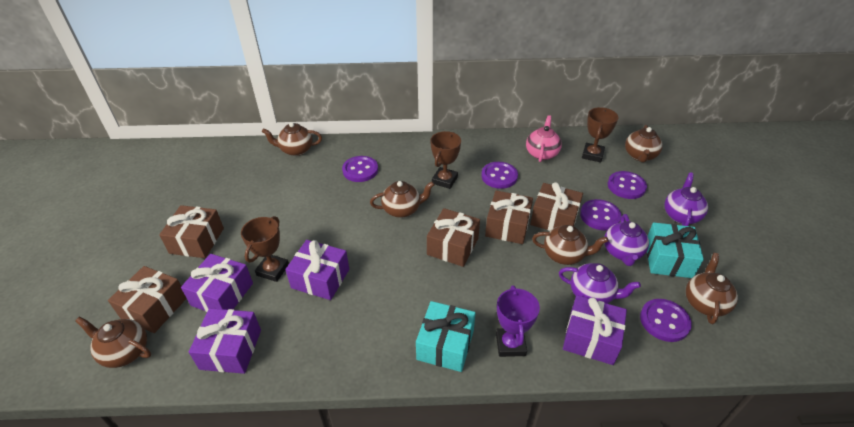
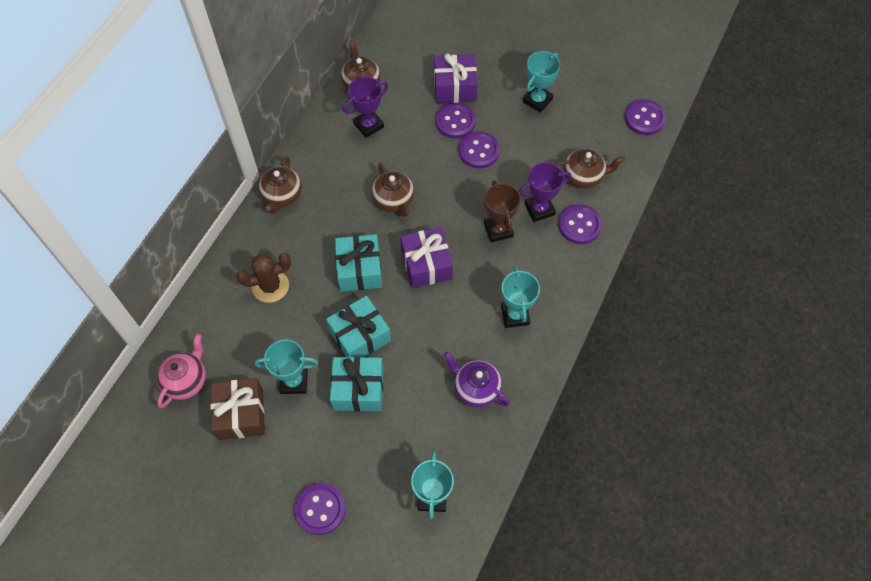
brown cactus: none = 0 -> [236,253,291,303] = 1
brown gift: [108,266,187,333] [159,205,224,258] [427,208,480,267] [485,190,533,244] [530,182,583,231] = 5 -> [210,378,265,440] = 1
brown teapot: [75,317,151,368] [262,122,322,156] [370,181,435,218] [532,225,608,265] [625,125,663,163] [686,253,738,324] = 6 -> [259,156,302,214] [341,39,381,90] [372,163,415,217] [555,148,625,189] = 4
brown trophy: [241,216,289,282] [430,131,461,189] [582,107,618,162] = 3 -> [484,180,521,242] = 1
purple gift: [181,254,253,312] [189,308,261,374] [285,240,349,300] [563,295,627,365] = 4 -> [400,227,453,288] [434,53,477,103] = 2
purple teapot: [559,263,641,304] [604,214,649,266] [664,173,708,226] = 3 -> [444,352,510,408] = 1
purple trophy: [496,285,540,357] = 1 -> [343,76,388,138] [519,162,571,222] = 2
turquoise gift: [416,301,475,372] [647,222,704,278] = 2 -> [326,296,391,357] [330,357,383,412] [335,234,382,292] = 3
turquoise trophy: none = 0 -> [255,339,318,394] [411,451,454,519] [501,266,540,328] [523,51,560,113] = 4

